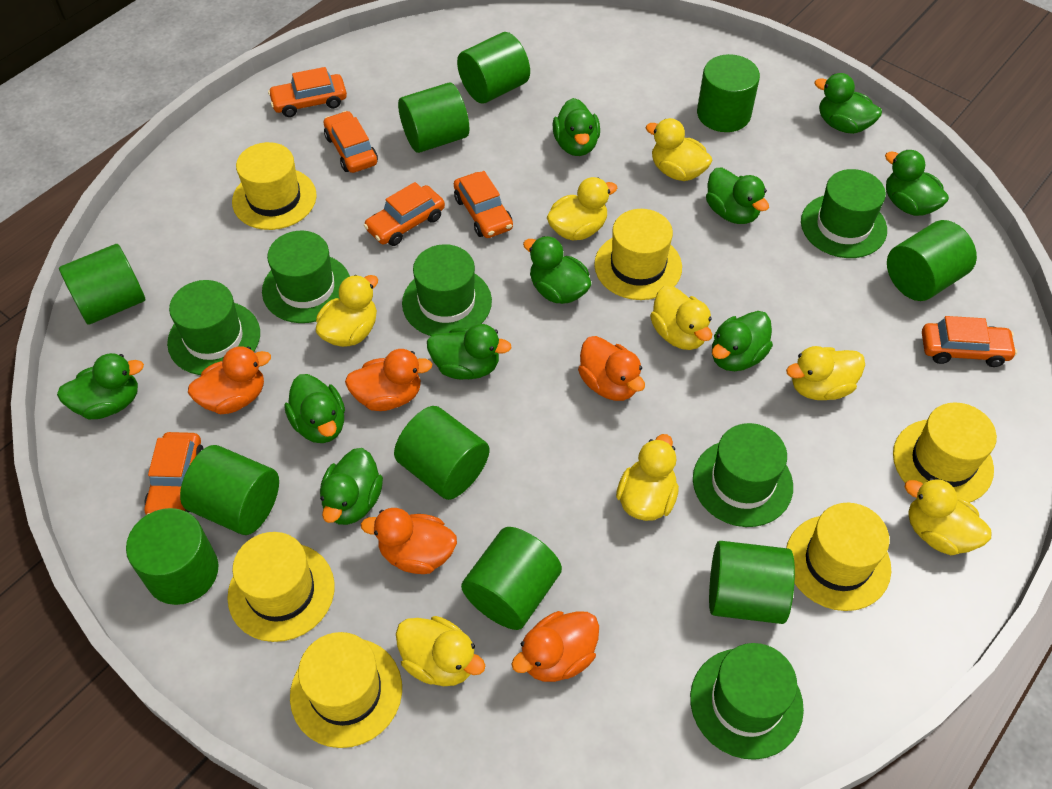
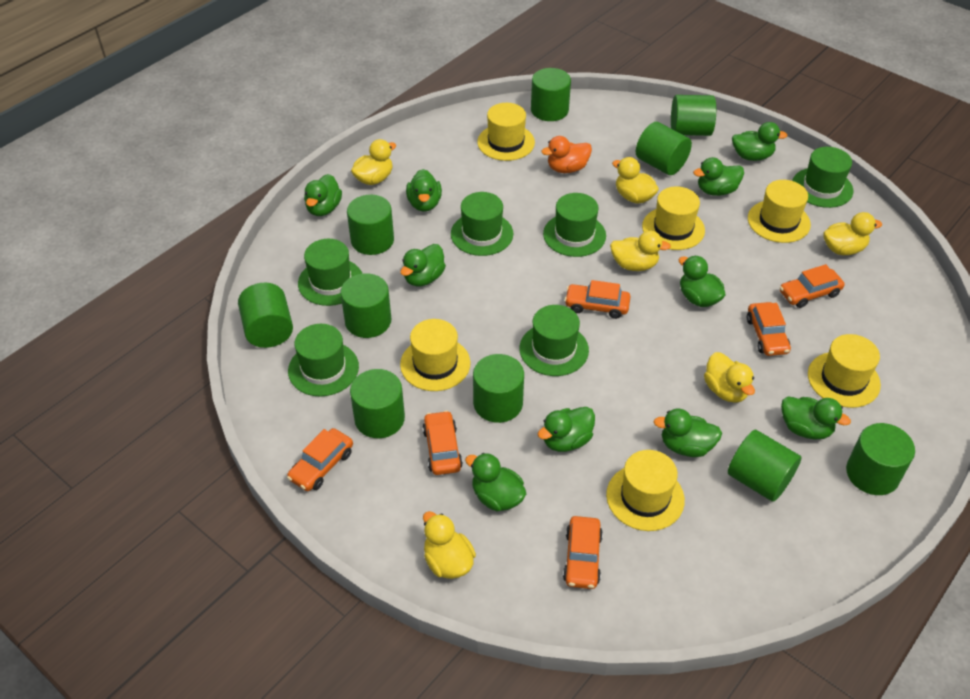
orange duck: [188,346,271,414] [345,349,433,411] [361,508,457,574] [511,611,599,682] [578,336,645,401] = 5 -> [541,136,592,173] = 1
yellow duck: [316,275,378,347] [396,616,486,686] [547,177,617,240] [616,434,679,521] [646,118,712,181] [650,285,712,350] [786,346,865,400] [905,478,992,555] = 8 -> [351,139,396,185] [423,511,476,579] [610,231,671,271] [612,157,659,204] [704,352,755,403] [823,212,882,255] = 6

